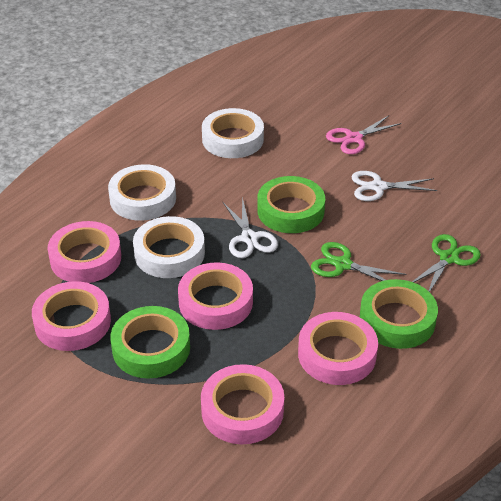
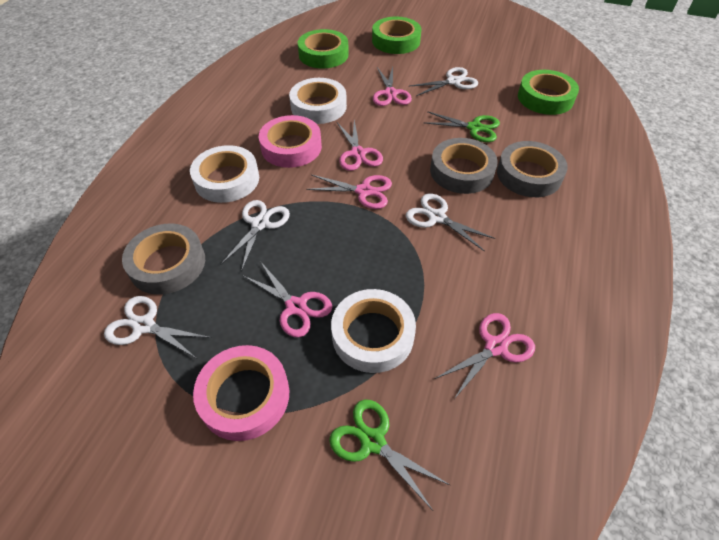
grey tape: none = 0 -> [122,224,205,295] [430,138,498,194] [497,141,568,197] = 3
pink scissors: [326,115,402,154] = 1 -> [242,261,332,337] [306,175,392,209] [337,120,383,171] [373,67,412,106] [435,313,535,399] = 5
pink tape: [32,281,111,351] [48,221,121,283] [178,262,253,330] [201,364,284,444] [298,312,378,385] = 5 -> [193,345,289,441] [259,115,322,168] = 2
white scissors: [223,197,278,258] [351,171,437,201] = 2 -> [104,296,212,358] [220,200,290,272] [406,194,496,252] [410,67,478,96] = 4

